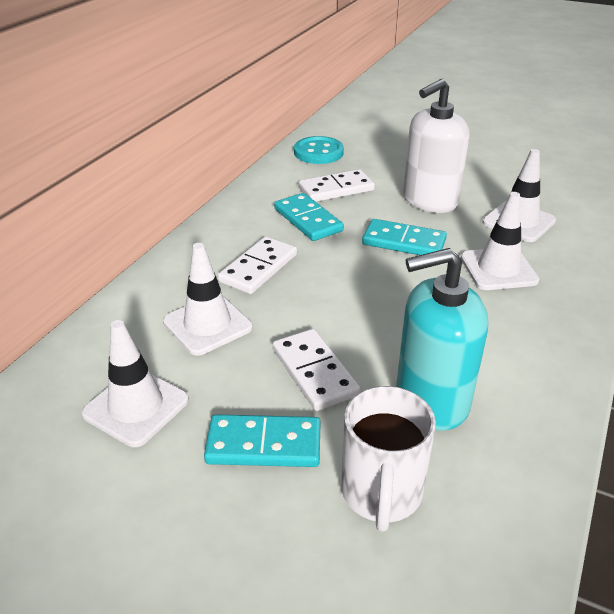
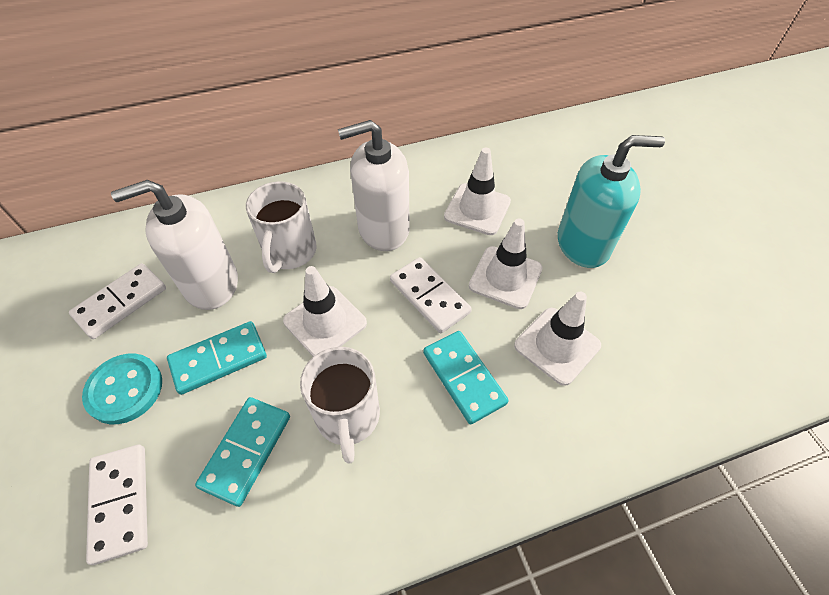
white mug: [341,386,436,532] = 1 -> [246,181,317,273] [300,347,380,464] = 2
white soap dispenser: [403,79,470,213] = 1 -> [111,180,238,310] [338,120,410,251] = 2

